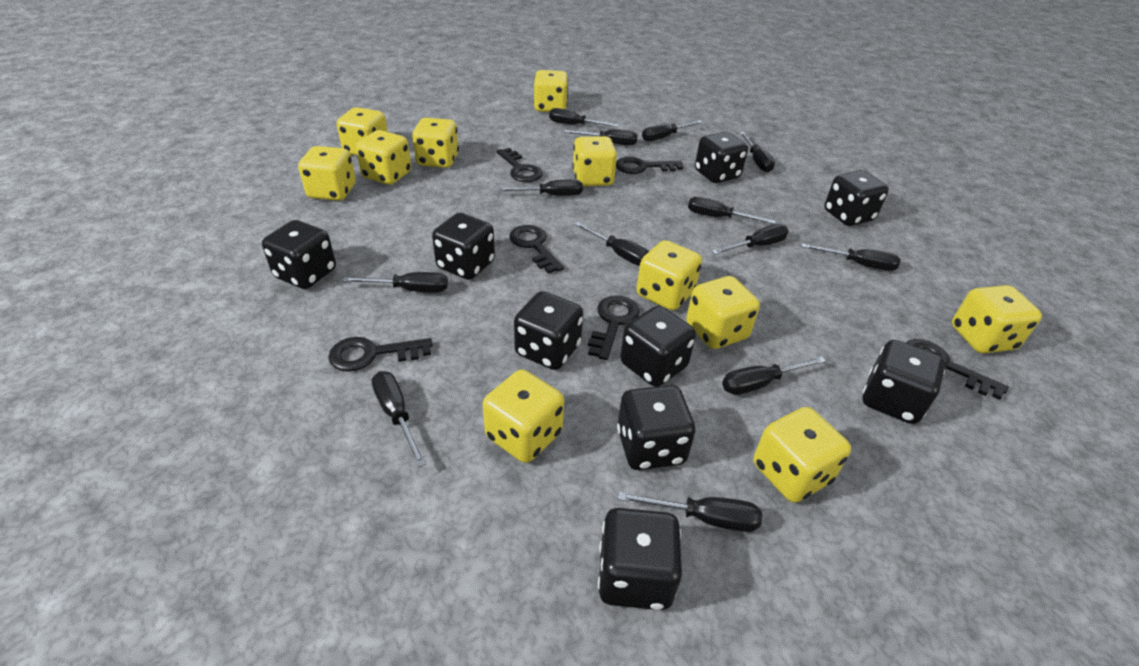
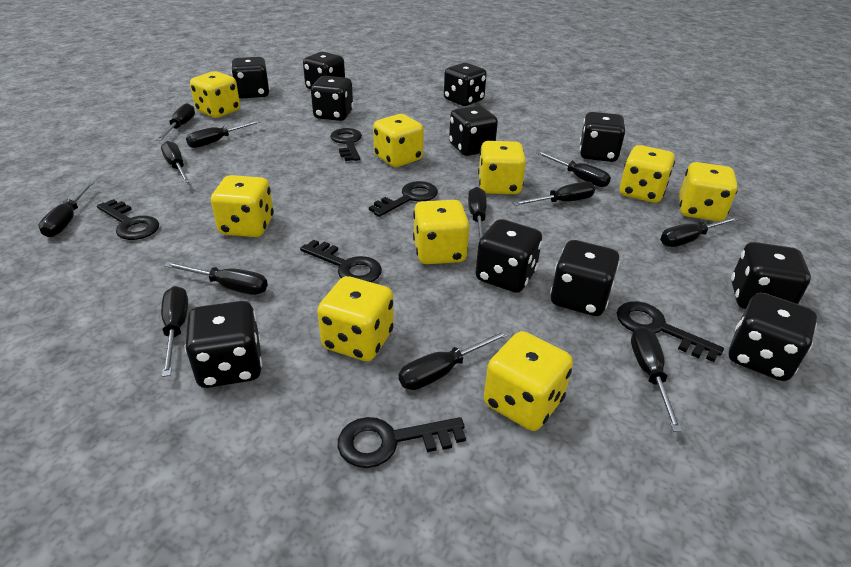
black dice: [262,220,336,289] [432,213,495,280] [514,291,583,370] [598,508,682,610] [617,385,695,470] [620,306,696,387] [695,132,748,183] [824,170,889,226] [863,340,945,424] = 9 -> [185,301,262,388] [231,57,270,98] [303,52,345,90] [311,76,353,121] [444,63,487,106] [449,106,498,156] [476,219,542,293] [550,240,620,316] [580,112,625,162] [729,293,817,381] [731,242,811,309] = 11
black screwdriver: [343,272,448,292] [372,371,426,467] [498,179,583,196] [549,108,619,127] [564,129,638,145] [574,221,649,266] [618,492,762,532] [642,121,703,141] [688,197,776,224] [712,224,789,255] [722,357,826,395] [740,132,775,172] [802,243,900,271] = 13 -> [39,181,95,237] [156,103,195,141] [161,141,190,183] [161,286,188,377] [164,262,268,295] [186,120,261,148] [399,330,510,390] [468,187,487,241] [512,182,595,206] [536,151,611,187] [631,327,683,432] [660,216,739,247] = 12
yellow dice: [298,146,356,201] [337,107,388,156] [356,130,411,185] [412,118,459,168] [483,369,564,463] [533,70,568,112] [572,136,617,186] [636,240,702,310] [686,276,760,349] [753,407,851,503] [952,285,1042,353] = 11 -> [190,71,240,118] [211,175,274,237] [317,276,394,361] [373,114,424,167] [413,200,469,264] [478,141,526,194] [484,331,573,431] [620,145,675,203] [679,162,738,221] = 9

